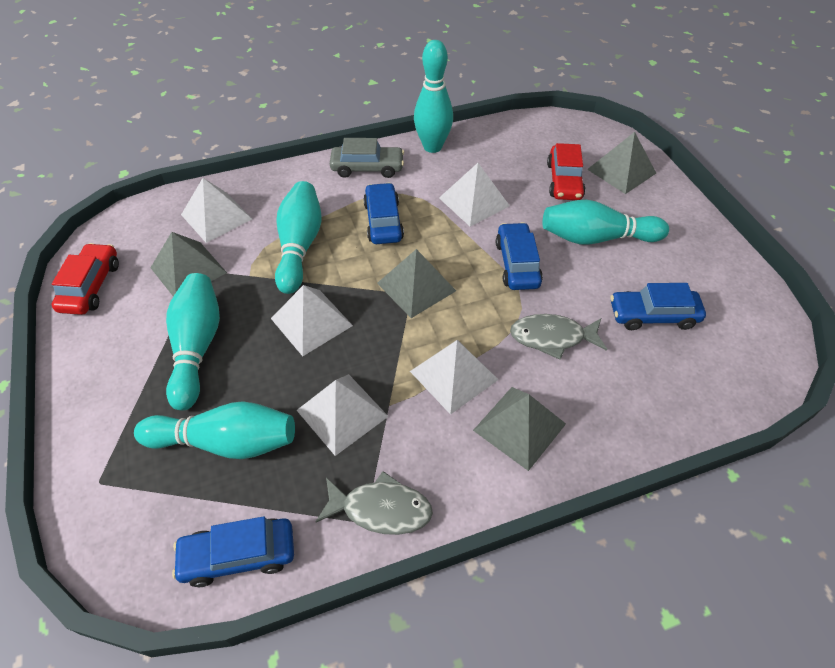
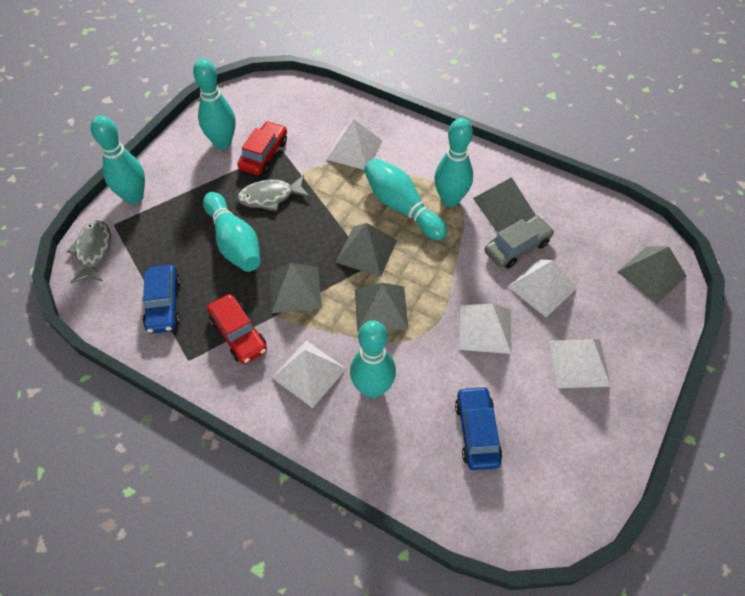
blue car: [172,516,294,587] [363,183,404,244] [496,222,543,290] [610,283,706,330] = 4 -> [143,265,181,334] [455,386,502,470] = 2
grey pyramid: [151,232,227,296] [377,249,456,318] [473,387,566,471] [587,132,656,194] = 4 -> [270,263,322,313] [336,223,397,277] [355,283,409,332] [473,177,536,231] [618,246,687,303] = 5
turquoise bowling pin: [134,401,295,459] [166,273,220,410] [275,181,322,294] [414,40,453,153] [542,200,669,245] = 5 -> [91,115,145,204] [193,59,236,149] [203,192,260,272] [350,320,396,398] [364,158,447,241] [434,118,473,207] = 6

